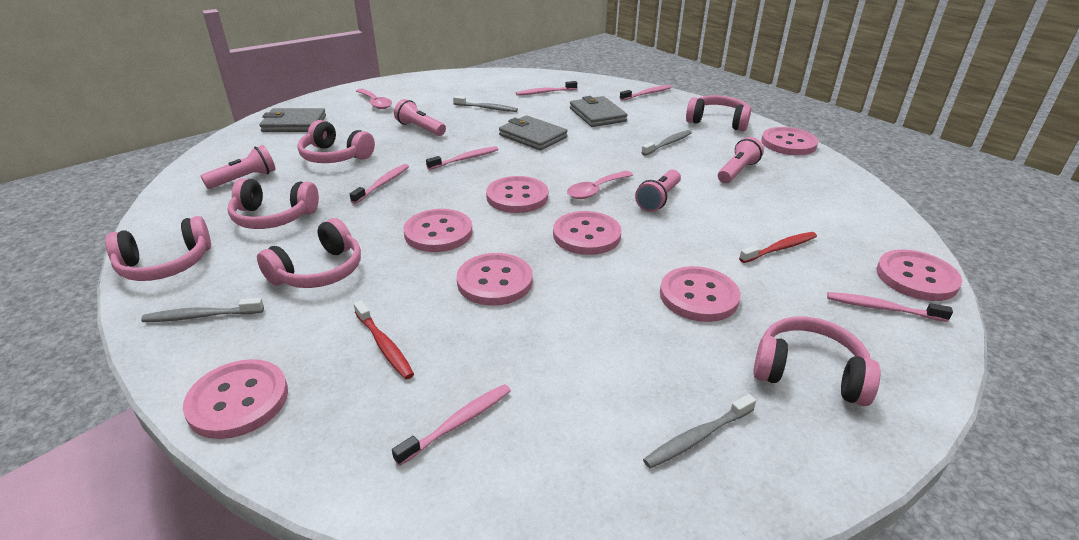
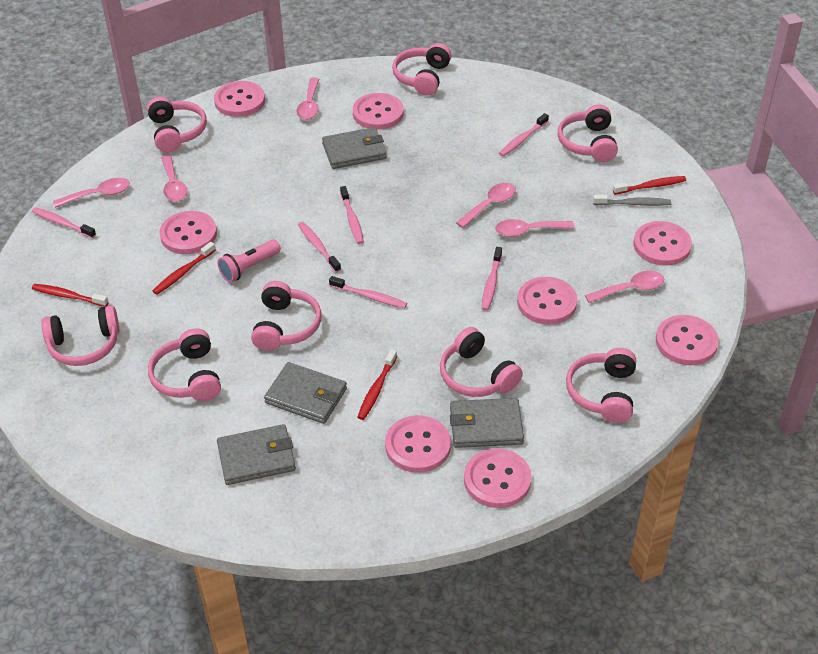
grey toothbrush: [141,298,264,322] [453,96,518,112] [641,130,692,156] [643,394,756,469] = 4 -> [593,195,671,206] = 1
grey wallet: [259,108,326,132] [499,115,567,151] [570,96,628,127] = 3 -> [217,424,296,485] [264,362,347,424] [322,127,387,169] [450,398,524,448] = 4
pink flashlight: [201,145,276,189] [394,99,446,136] [635,170,681,212] [718,137,764,183] = 4 -> [218,240,281,282] = 1
pink headphones: [105,216,211,281] [228,178,319,229] [257,218,361,288] [297,120,375,163] [686,95,751,131] [753,316,880,406] = 6 -> [41,305,120,366] [147,97,207,152] [148,328,221,401] [251,281,322,351] [392,43,451,96] [440,327,523,397] [558,104,618,162] [566,348,636,423] = 8
pink spoon: [356,89,392,109] [567,171,633,199] = 2 -> [53,178,130,208] [161,155,187,202] [296,77,319,120] [456,183,516,228] [495,219,574,237] [585,271,664,303] = 6
red toothbrush: [354,300,414,379] [739,232,817,263] = 2 -> [32,284,109,307] [153,242,215,295] [357,349,397,420] [613,176,686,194] = 4

